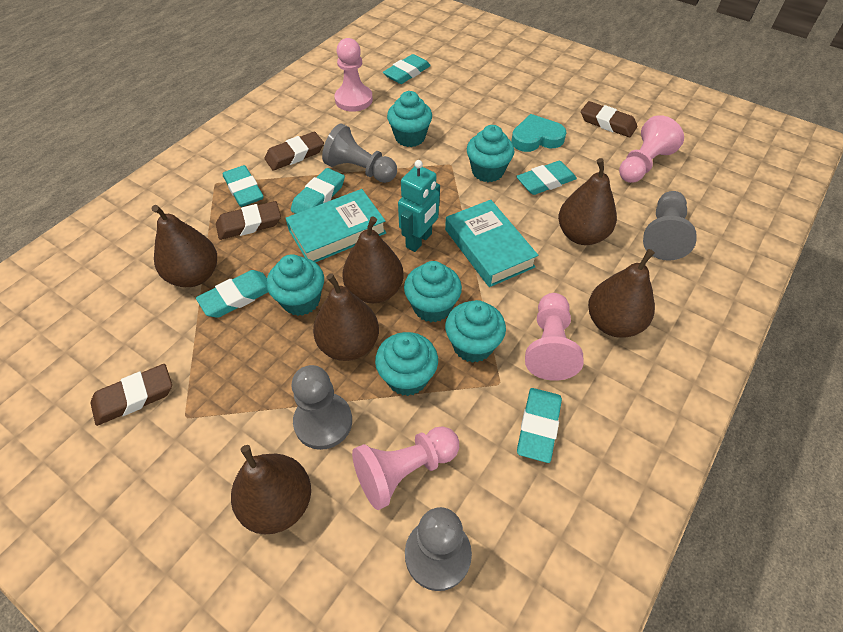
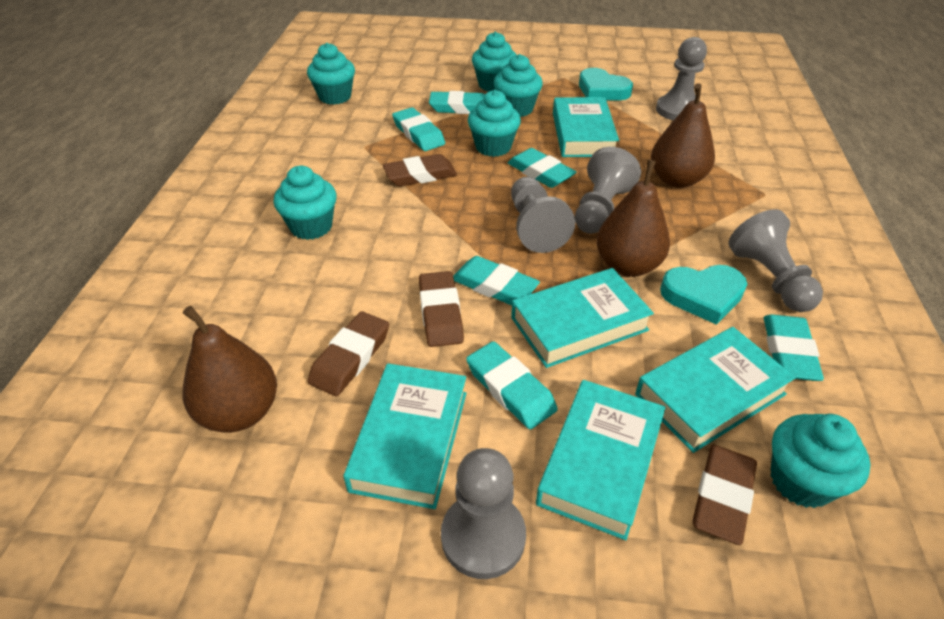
brown pear: [151,205,217,287] [231,445,311,534] [313,273,379,361] [342,216,404,303] [558,158,617,245] [588,249,655,338] = 6 -> [183,306,277,433] [597,160,670,277] [651,83,715,188] = 3
grey pawn: [292,365,352,450] [322,123,397,183] [405,507,472,591] [643,191,697,261] = 4 -> [441,448,526,579] [511,177,575,253] [575,147,641,234] [656,37,707,121] [728,209,823,312] = 5
pink pawn: [334,38,373,112] [352,426,459,510] [525,293,584,381] [619,115,684,183] = 4 -> none = 0
turquoise book: [286,189,386,262] [445,200,538,287] = 2 -> [343,363,467,509] [511,268,654,368] [536,380,666,540] [553,97,619,157] [635,327,796,453] = 5
turquoise heart: [511,114,567,152] = 1 -> [579,68,633,101] [660,265,747,325] = 2
turquoise robot: [398,160,440,252] = 1 -> none = 0

